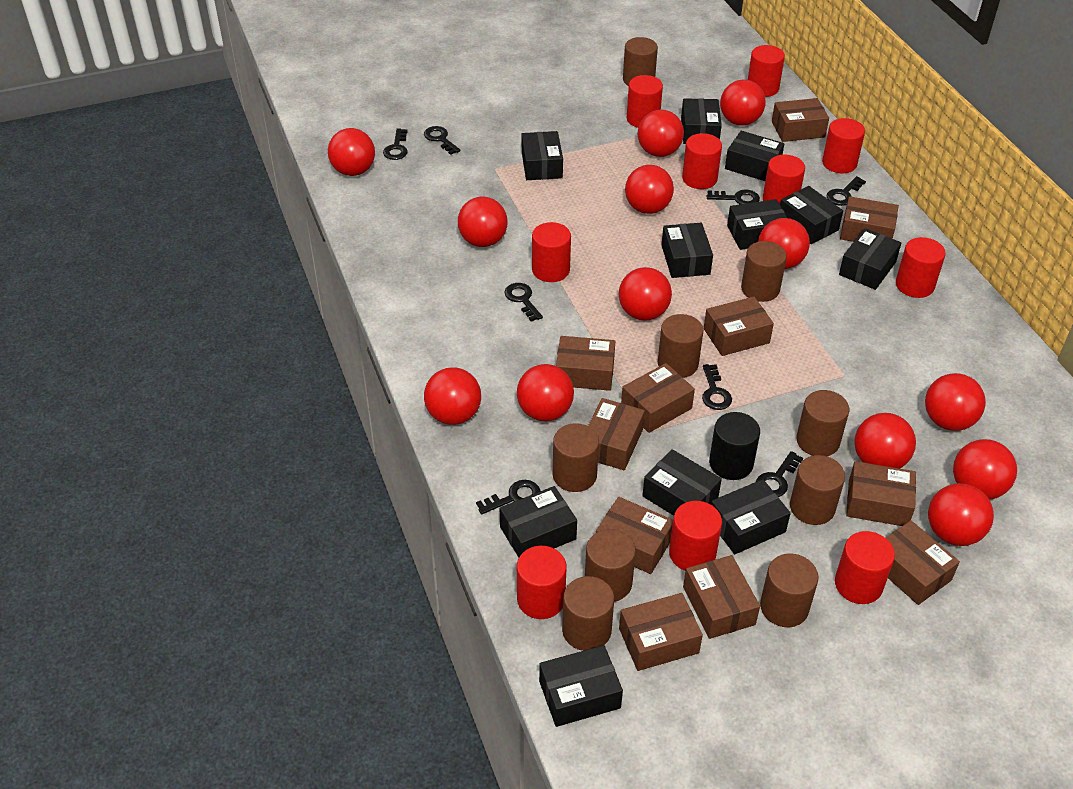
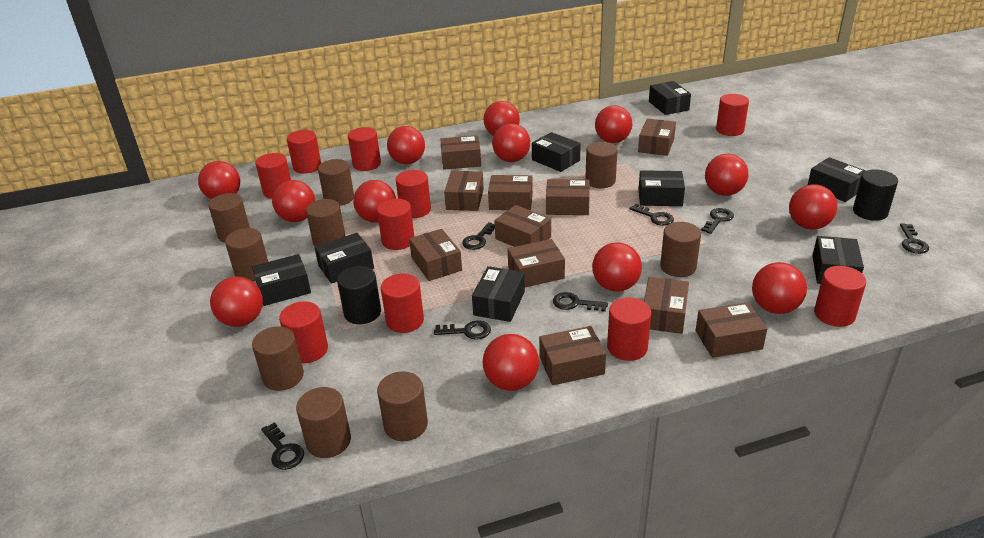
black box: [500,486,577,557] [522,131,563,180] [539,645,623,727] [642,449,722,516] [661,223,713,278] [681,98,722,144] [711,479,791,554] [725,131,784,181] [727,199,787,250] [780,186,843,244] [839,228,901,290] = 11 -> [252,254,311,306] [314,233,374,284] [472,266,525,322] [532,132,581,172] [639,170,685,206] [649,81,691,115] [808,157,866,202] [812,236,864,284] = 8
black cylinder: [709,412,760,480] = 1 -> [337,266,381,324] [853,169,898,221] = 2
black key: [383,129,408,160] [424,126,460,155] [476,480,541,515] [504,283,543,322] [702,364,732,410] [707,190,760,204] [756,451,803,497] [827,176,866,206] = 8 -> [261,422,304,470] [434,320,491,340] [462,222,495,250] [553,292,608,312] [629,204,674,226] [701,208,734,234] [900,224,929,254] = 7

